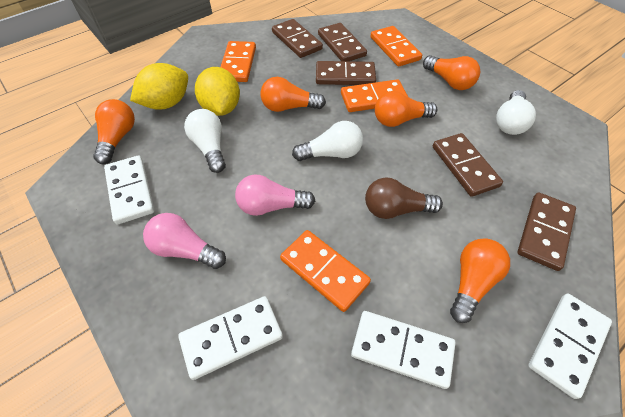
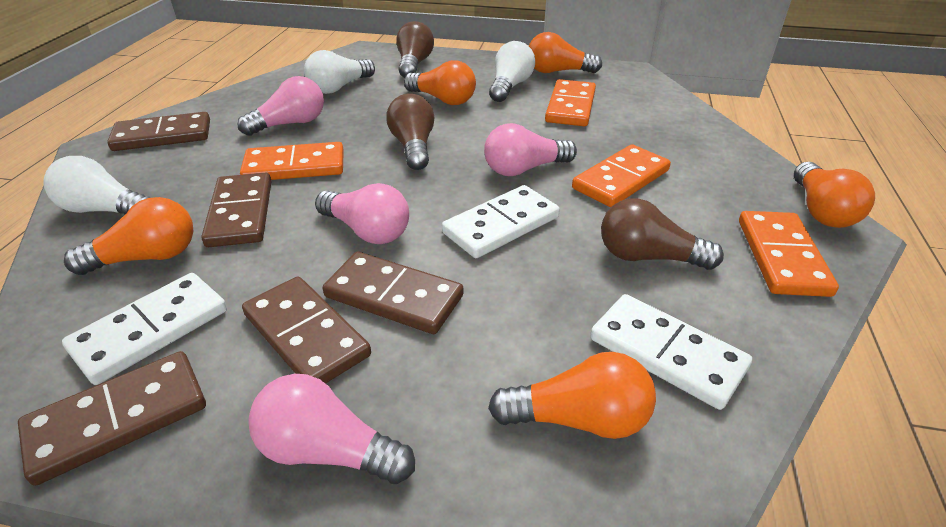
brown light bulb: [365,177,443,219] = 1 -> [386,93,434,170] [396,21,434,78] [601,198,724,270] = 3
pink light bulb: [143,213,226,269] [235,175,315,216] = 2 -> [237,76,324,136] [248,374,415,484] [315,183,409,244] [484,123,577,176] = 4
white domino: [104,155,154,224] [178,296,283,380] [351,311,456,389] [528,294,612,399] = 4 -> [62,273,227,385] [442,185,560,258] [590,294,752,410] = 3
yellow lemon: [130,63,188,110] [195,67,240,116] = 2 -> none = 0

